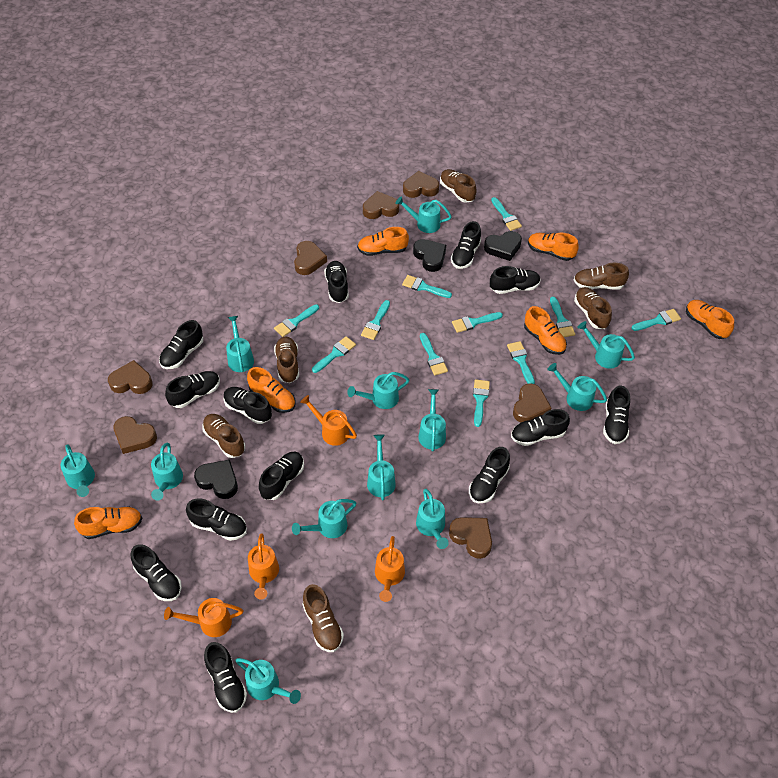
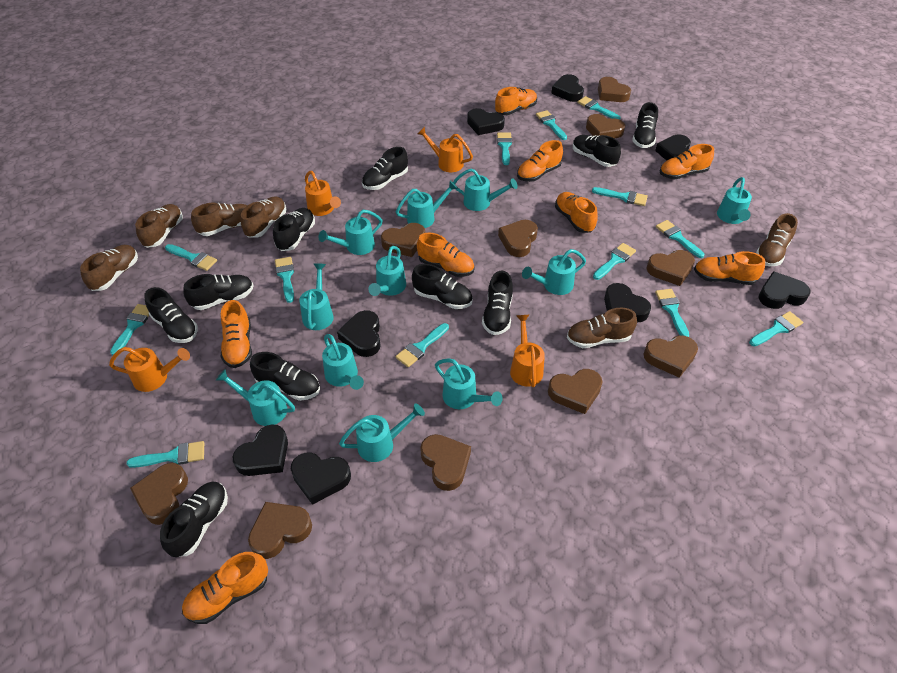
black heart: [194,460,238,499] [413,239,446,272] [484,231,522,261] = 3 -> [232,424,288,476] [291,452,351,505] [337,310,381,357] [467,108,505,135] [551,74,584,102] [604,283,651,323] [655,135,691,161] [758,271,811,309] = 8
black shoe: [131,544,182,601] [159,320,203,369] [165,371,220,408] [186,499,247,541] [204,642,247,713] [224,387,272,424] [259,452,304,500] [324,261,349,303] [451,221,481,269] [469,447,510,503] [490,266,541,294] [511,409,570,446] [603,385,630,444] = 13 -> [144,287,198,343] [160,481,228,557] [183,274,254,310] [250,352,320,401] [273,208,315,251] [362,147,408,190] [412,264,473,309] [482,270,513,335] [573,135,621,167] [632,102,658,148] = 10
brown heart: [108,360,152,394] [113,416,157,454] [294,241,327,275] [363,191,399,219] [403,171,439,198] [449,517,492,559] [513,383,551,423] = 7 -> [130,463,188,525] [248,502,312,559] [381,223,425,257] [420,434,471,491] [498,220,538,257] [548,369,602,414] [586,114,625,139] [598,77,631,102] [644,335,698,378] [646,250,695,286] = 10
orange shoe: [74,507,142,539] [247,367,296,413] [357,227,409,256] [524,306,567,355] [528,232,579,261] [686,300,734,339] = 6 -> [182,552,268,624] [221,300,252,368] [417,233,474,277] [495,87,537,115] [517,140,563,182] [555,192,598,233] [660,144,714,179] [694,251,765,285] = 8
turquoise brush: [274,304,319,337] [312,336,356,373] [361,300,390,340] [402,275,452,298] [420,333,448,376] [452,312,503,333] [473,379,490,427] [491,197,522,231] [507,341,535,384] [550,297,575,337] [631,309,681,331] = 11 -> [110,304,149,356] [127,441,204,468] [165,244,217,271] [275,257,294,303] [395,323,449,367] [497,132,512,165] [536,110,567,140] [577,96,620,120] [592,187,648,206] [593,243,636,280] [655,289,689,337] [656,220,704,258] [749,311,803,346] = 13
turquoise watering can: [61,444,95,497] [151,443,183,501] [226,316,254,372] [235,658,301,704] [292,499,357,538] [347,372,410,409] [367,434,396,500] [395,196,452,233] [416,489,449,549] [418,389,446,451] [547,363,607,411] [577,321,635,369] = 12 -> [216,369,295,426] [299,263,334,330] [319,210,383,255] [322,334,364,390] [339,403,425,462] [368,246,406,296] [396,181,458,228] [435,358,503,409] [453,168,518,211] [522,249,586,295] [717,177,752,224] = 11

